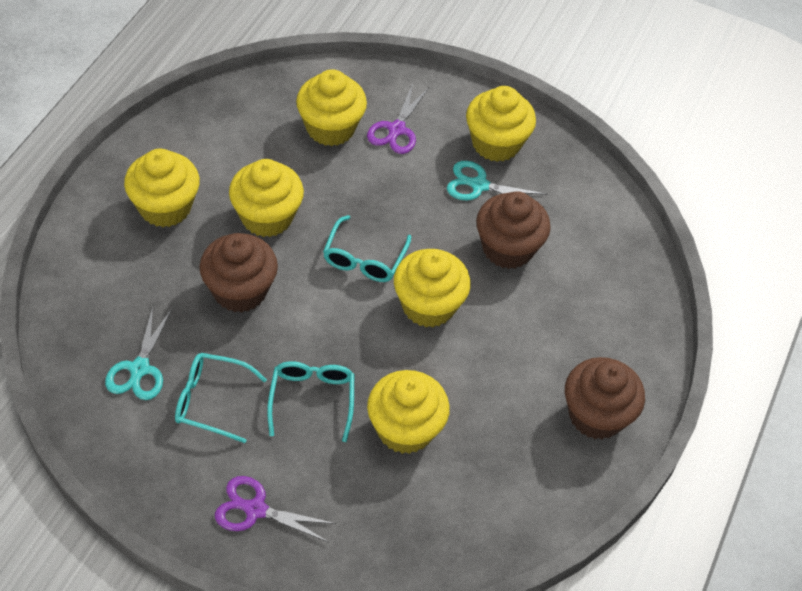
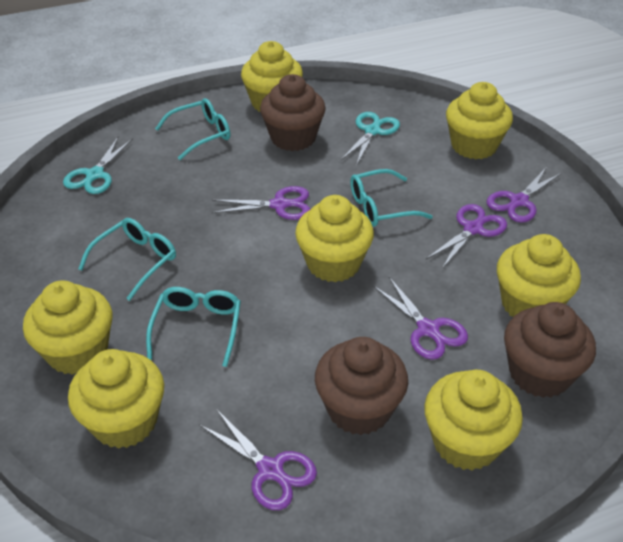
purple scissors: [215,476,336,542] [367,84,429,154] = 2 -> [200,410,317,510] [212,186,311,220] [373,277,468,360] [426,204,507,269] [486,167,562,223] = 5
turquoise glasses: [175,353,267,443] [267,361,354,442] [323,215,411,282] = 3 -> [78,218,176,301] [146,287,241,367] [155,98,230,160] [350,169,433,227] = 4
yellow cupcake: [124,149,200,227] [229,159,304,237] [296,69,367,146] [367,370,450,454] [394,249,471,327] [466,86,536,162] = 6 -> [23,281,112,375] [68,349,164,449] [241,41,303,112] [295,195,374,282] [424,370,523,471] [446,82,513,159] [497,234,581,317] = 7

